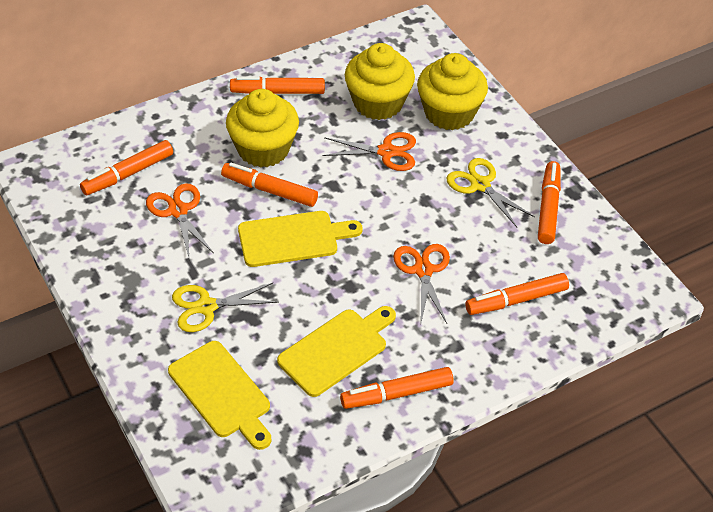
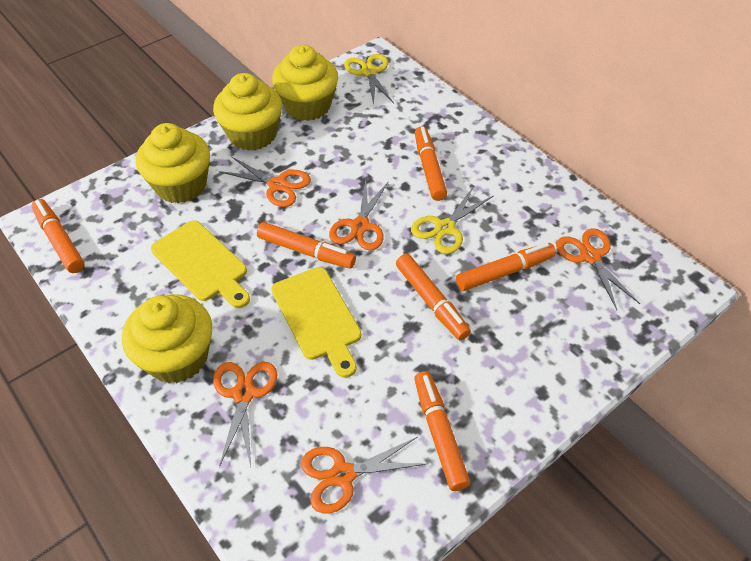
orange scissors: [146,183,213,257] [322,132,416,171] [393,244,450,323] = 3 -> [213,362,277,467] [219,156,311,207] [301,437,428,514] [329,180,389,251] [556,228,640,310] = 5
yellow cupcake: [226,89,299,168] [345,43,415,120] [417,53,488,130] = 3 -> [122,294,212,383] [136,123,210,203] [213,73,282,151] [272,45,338,121] = 4
yellow cutting board: [168,341,271,450] [238,211,362,267] [277,306,396,397] = 3 -> [151,220,250,308] [271,267,361,378] = 2

